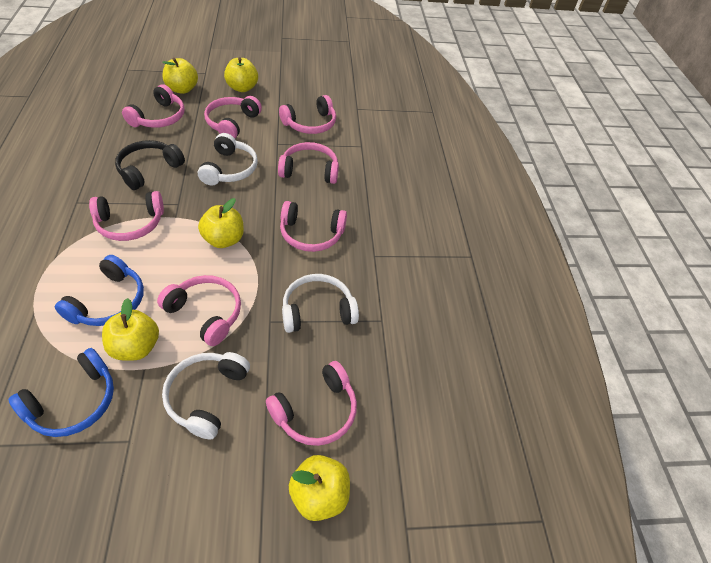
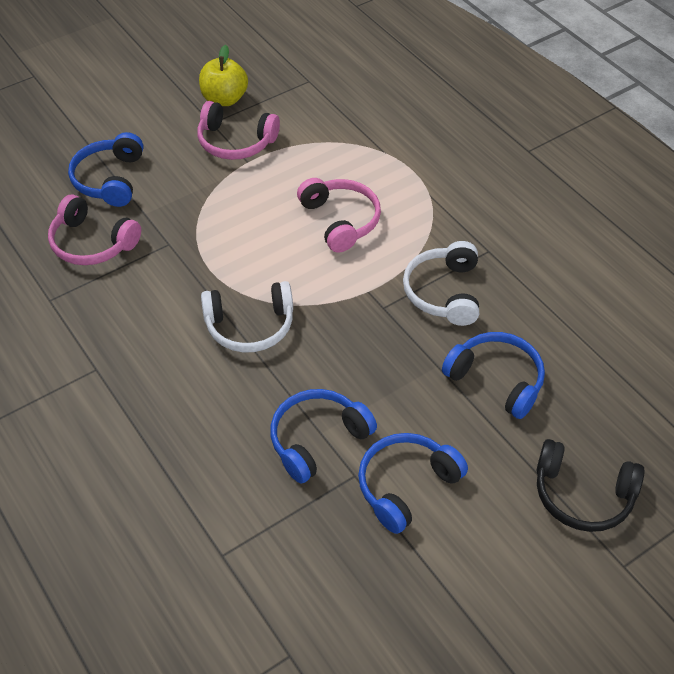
blue headphones: [8,348,114,437] [55,255,144,326] = 2 -> [68,132,143,207] [270,389,377,483] [358,433,468,534] [442,332,545,419] = 4
pink headphones: [89,191,164,241] [122,84,185,128] [157,275,241,346] [204,96,262,138] [266,361,357,446] [278,142,339,184] [279,95,336,134] [280,201,347,252] = 8 -> [48,194,141,265] [197,101,280,160] [297,178,381,253] = 3
white headphones: [162,352,250,439] [198,133,258,185] [282,274,359,333] = 3 -> [201,281,293,353] [403,241,479,326] = 2
yellow apple: [102,298,159,361] [162,58,198,94] [198,198,244,248] [224,57,258,92] [289,455,350,521] = 5 -> [199,45,248,106] = 1

